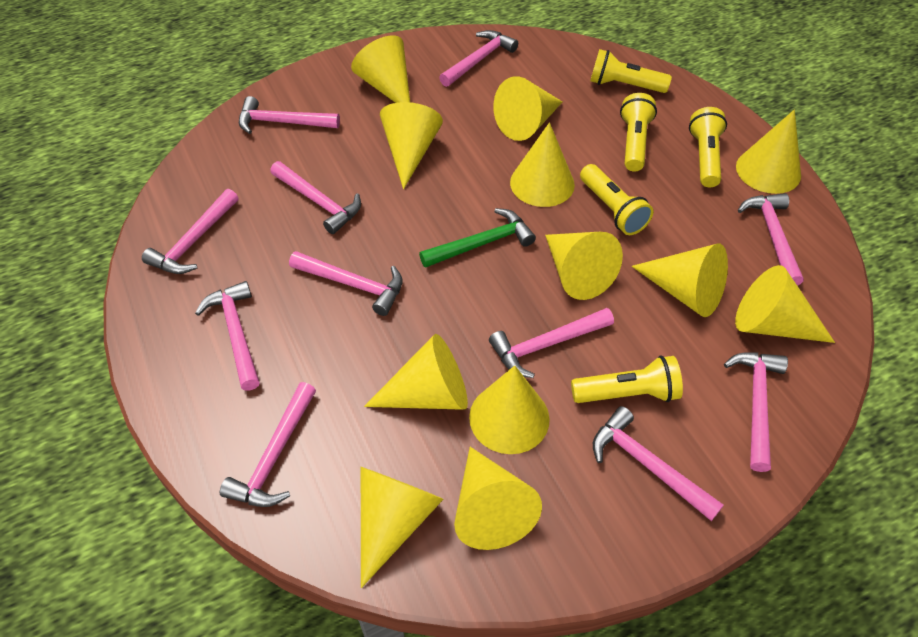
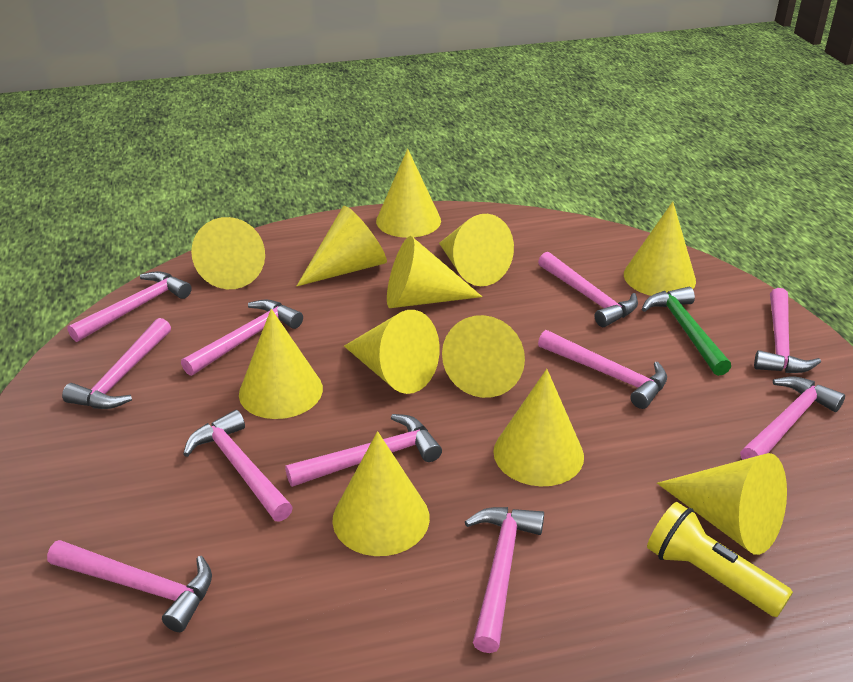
yellow flashlight: [571,356,683,403] [580,164,653,235] [590,49,672,93] [620,93,657,171] [689,107,727,187] = 5 -> [647,502,793,617] = 1

